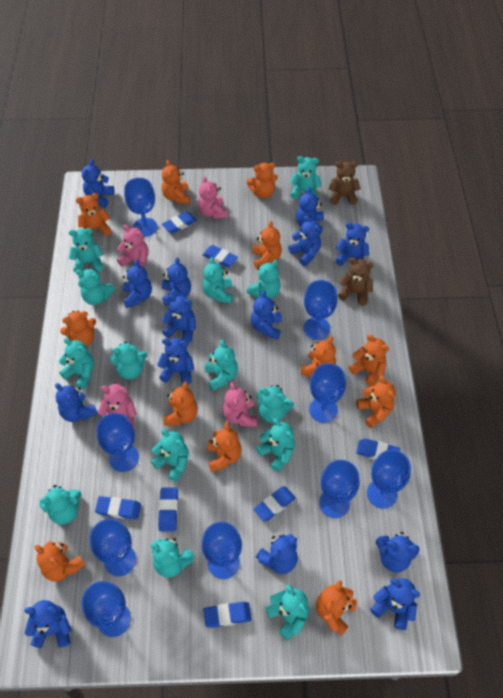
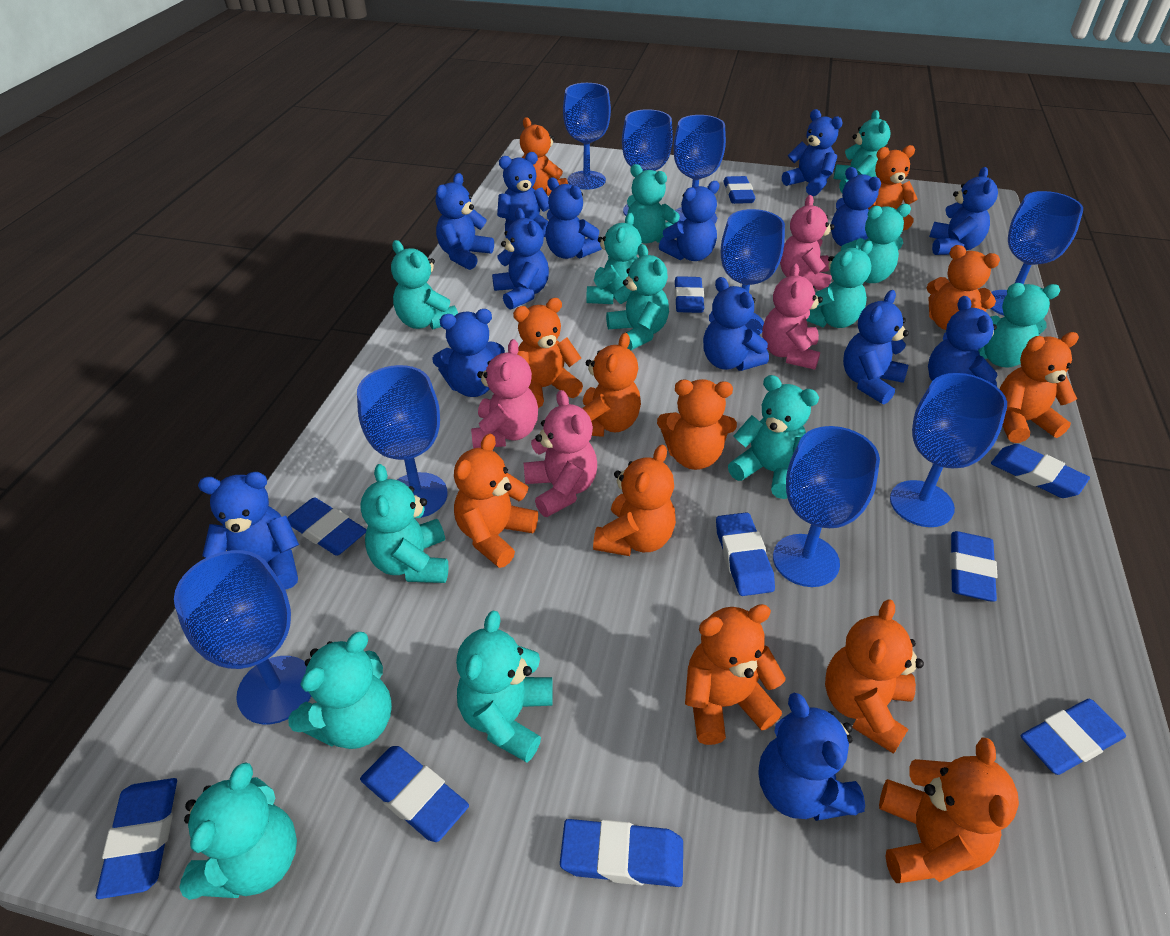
blue eraser: [95,496,141,520] [158,487,178,531] [162,211,197,234] [202,245,238,267] [203,602,252,628] [253,486,296,522] [356,439,400,460] = 7 -> [96,778,177,899] [287,497,367,556] [360,746,469,842] [560,819,683,887] [674,276,704,313] [716,512,775,596] [723,176,756,204] [950,531,998,602] [991,444,1090,498] [1021,699,1126,775] = 10
brown teddy bear: [329,161,361,205] [338,258,373,306] = 2 -> none = 0
turquoise teddy bear: [39,485,82,525] [59,338,94,389] [69,228,103,273] [76,269,115,305] [110,342,147,379] [151,429,189,482] [151,538,195,578] [202,257,233,304] [205,340,238,391] [247,260,280,299] [256,418,295,472] [257,385,294,423] [265,585,309,640] [290,156,321,200] = 14 -> [179,762,297,900] [288,632,392,749] [360,464,449,583] [391,240,458,330] [456,611,553,762] [586,213,642,304] [606,244,669,350] [627,164,680,244] [728,375,819,499] [806,241,873,328] [834,110,891,192] [841,204,911,283] [978,283,1061,368] = 13

